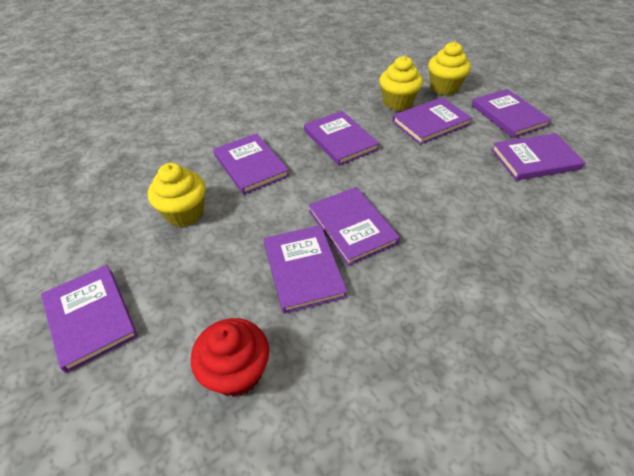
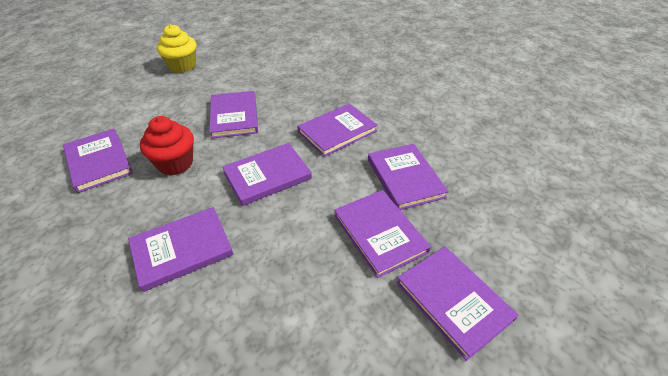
yellow cupcake: [148,163,206,227] [379,56,423,111] [428,42,471,95] = 3 -> [157,24,196,73] = 1

